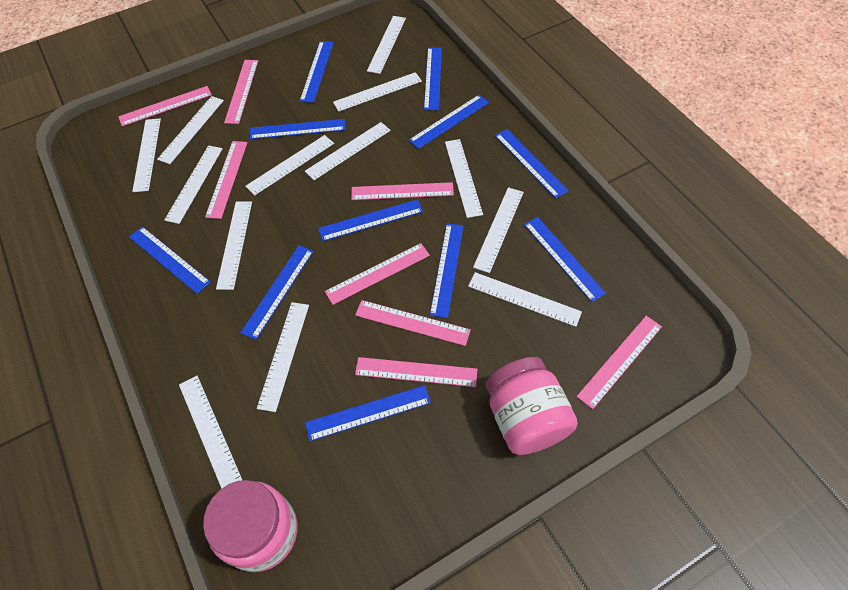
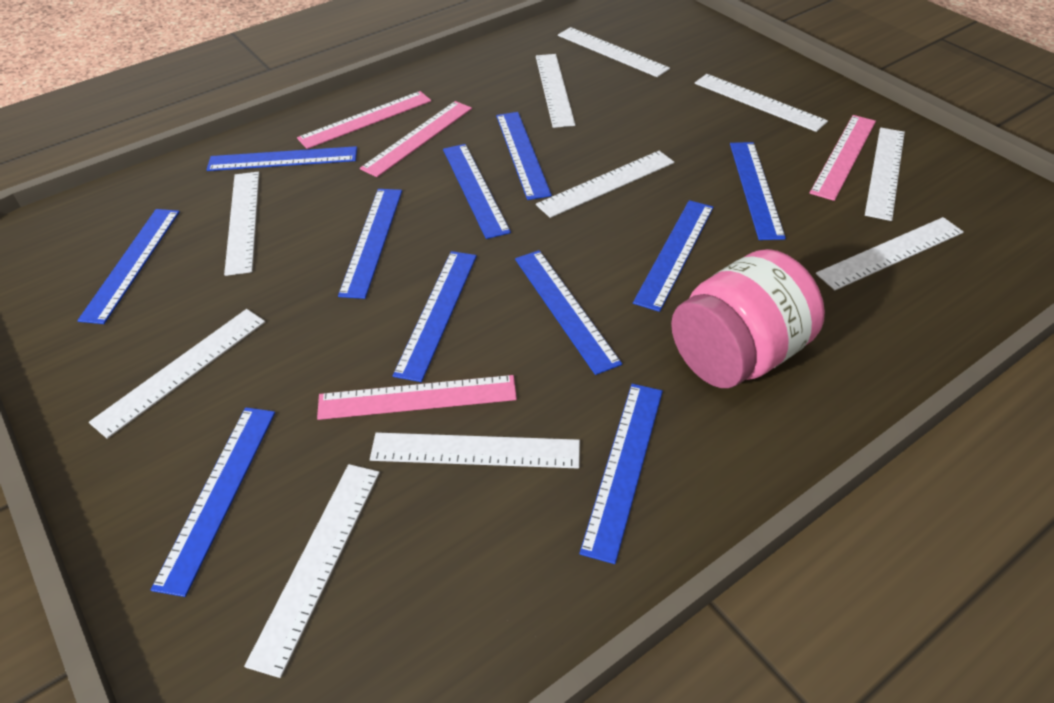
pink jar: [203,480,297,572] [486,357,578,455] = 2 -> [671,249,825,388] = 1
pink ruler: [118,86,212,126] [205,141,247,219] [224,60,258,124] [325,243,430,305] [351,182,454,200] [355,300,471,346] [355,357,477,387] [576,316,662,409] = 8 -> [297,91,431,149] [317,375,517,420] [360,101,472,177] [810,115,876,201] = 4
white ruler: [132,119,161,192] [157,96,224,164] [164,145,223,224] [179,376,242,489] [216,201,252,290] [245,135,334,196] [257,302,309,412] [305,122,391,180] [333,72,422,112] [367,16,406,74] [445,139,483,218] [468,272,582,327] [473,187,524,273] = 13 -> [89,309,265,439] [224,172,259,276] [244,464,380,678] [370,432,580,468] [536,54,575,128] [536,151,674,218] [558,27,670,77] [695,74,828,132] [816,217,964,290] [865,128,905,221] = 10

